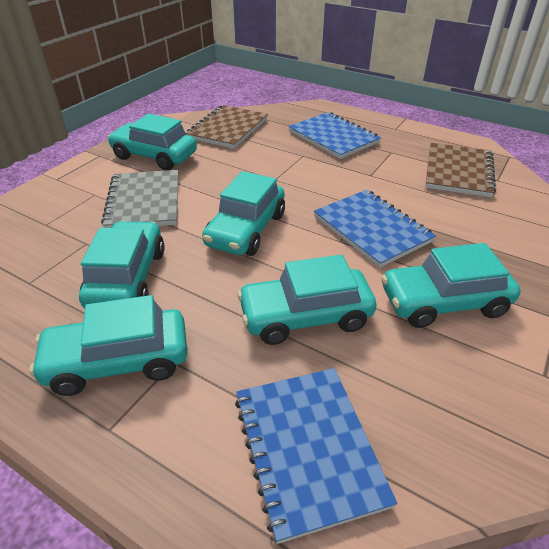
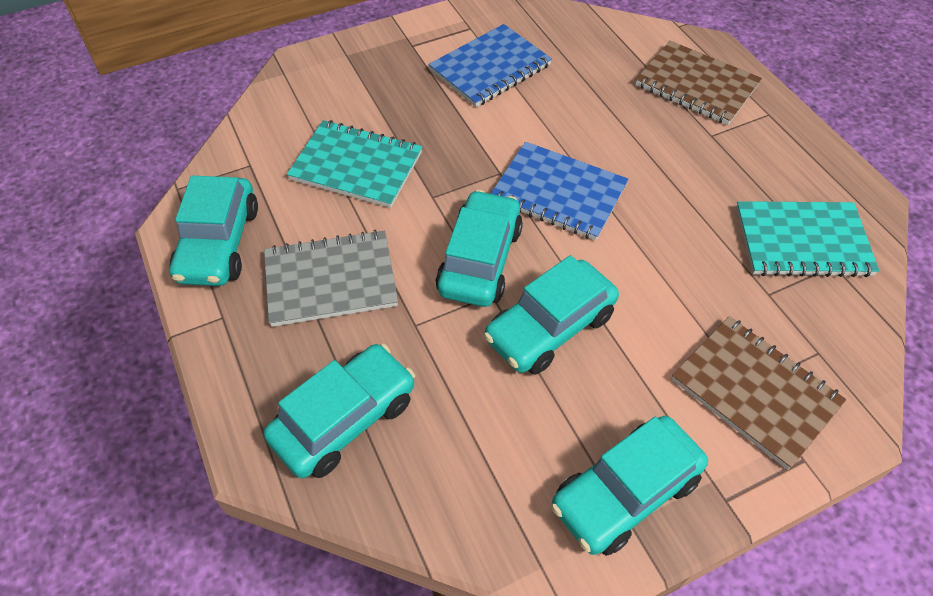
blue notebook: [235,368,398,544] [288,112,381,159] [314,190,436,268] = 3 -> [429,24,552,107] [490,142,629,240] = 2
turquoise car: [29,295,187,396] [79,221,165,309] [107,114,197,170] [202,171,285,256] [237,255,377,345] [381,243,521,328] = 6 -> [170,176,258,286] [264,344,415,478] [436,190,523,307] [483,255,619,375] [551,416,708,556] = 5
turquoise notebook: none = 0 -> [287,120,422,208] [736,201,879,277] = 2

